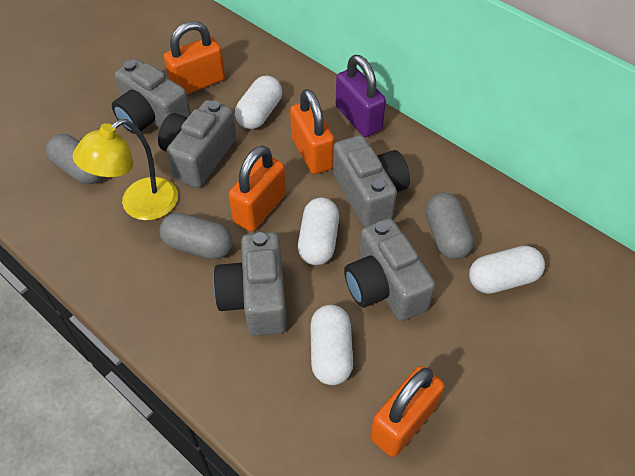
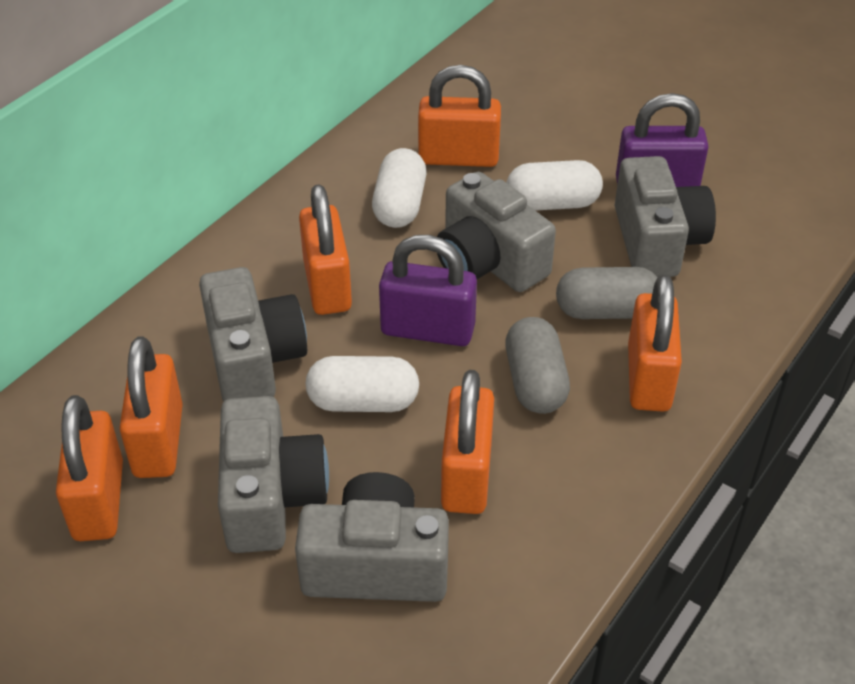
grey capsule: [46,134,102,184] [160,213,233,260] [426,193,474,260] = 3 -> [505,317,570,414] [556,267,657,319] = 2
orange padlock: [164,21,225,94] [228,145,286,232] [290,89,335,174] [370,366,445,457] = 4 -> [56,395,123,541] [119,336,183,478] [299,184,352,315] [418,65,501,167] [441,370,494,514] [628,274,682,412] = 6
purple padlock: [336,55,386,137] = 1 -> [379,235,477,346] [616,93,709,187] = 2
white capsule: [235,75,282,129] [298,198,339,265] [310,305,353,385] [469,246,545,294] = 4 -> [306,356,419,412] [372,148,427,228] [506,160,603,211] = 3
yellow lamp: [73,119,178,220] = 1 -> none = 0

